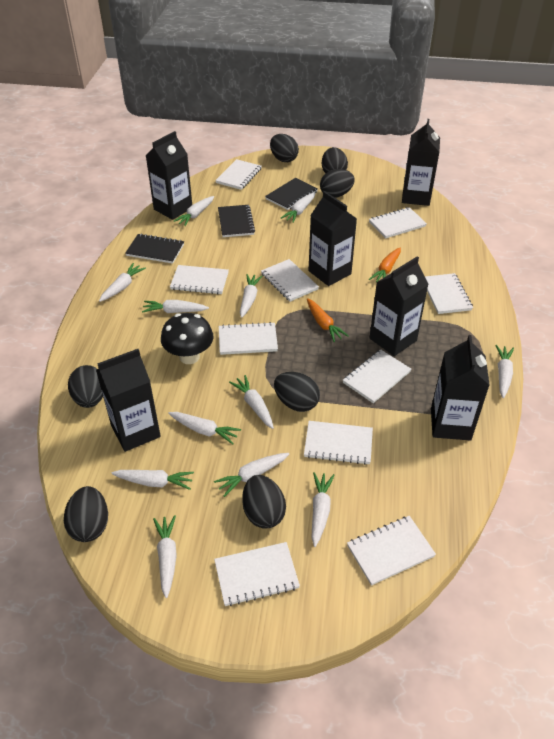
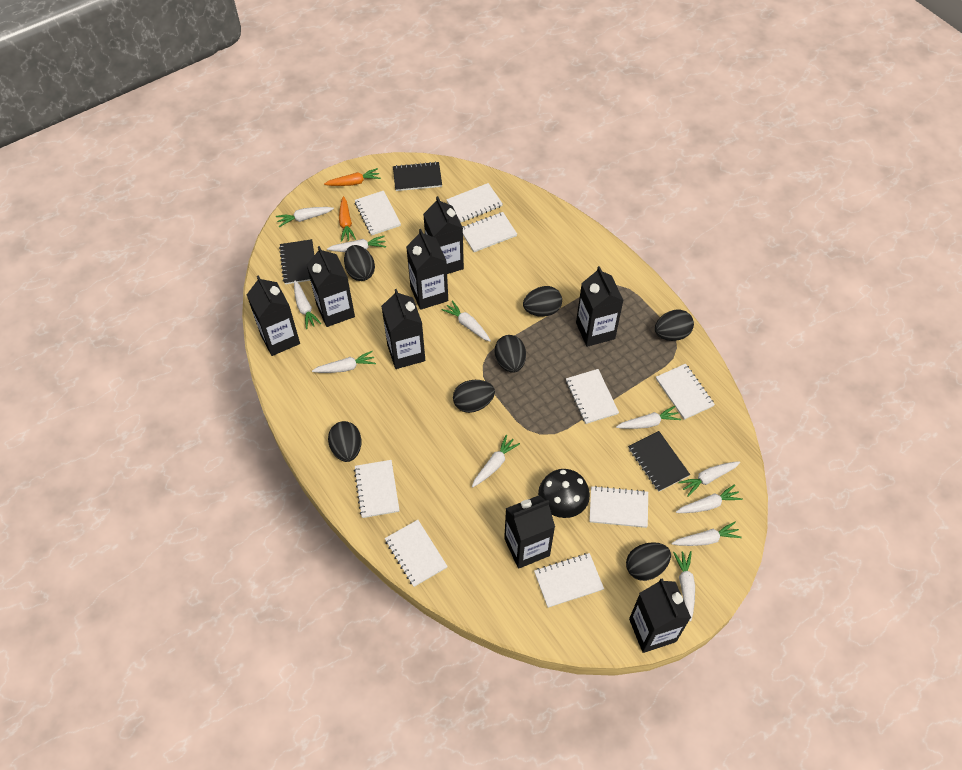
black carton: [96,349,161,452] [146,131,192,220] [308,191,357,286] [369,256,429,356] [402,119,440,206] [431,335,490,441] = 6 -> [247,275,300,356] [307,246,355,327] [381,289,425,369] [406,229,448,310] [423,196,464,274] [504,495,555,569] [576,266,624,347] [629,578,691,653] = 8
white carrot: [99,263,146,302] [112,470,194,490] [142,300,209,313] [153,515,177,598] [168,412,241,444] [174,196,214,226] [214,453,289,497] [229,375,274,429] [240,274,262,318] [281,192,315,223] [312,472,335,547] [495,345,514,398] = 12 -> [276,207,334,227] [294,281,321,329] [312,351,376,373] [327,236,386,252] [441,300,491,342] [472,435,520,487] [616,406,681,429] [671,522,742,546] [673,551,695,621] [676,484,743,513] [678,461,740,497] = 11
white notebook: [170,265,229,294] [214,542,300,606] [215,159,262,190] [219,322,278,355] [261,259,319,302] [304,421,373,465] [343,349,411,403] [347,516,436,586] [369,207,427,239] [425,273,473,314] = 10 -> [354,460,400,518] [355,191,401,236] [384,520,448,587] [446,183,503,223] [463,212,517,252] [534,553,604,608] [566,369,619,424] [589,486,648,528] [656,364,715,420] = 9

